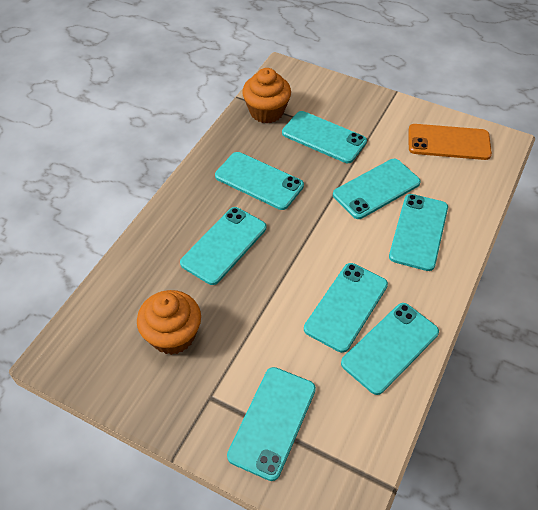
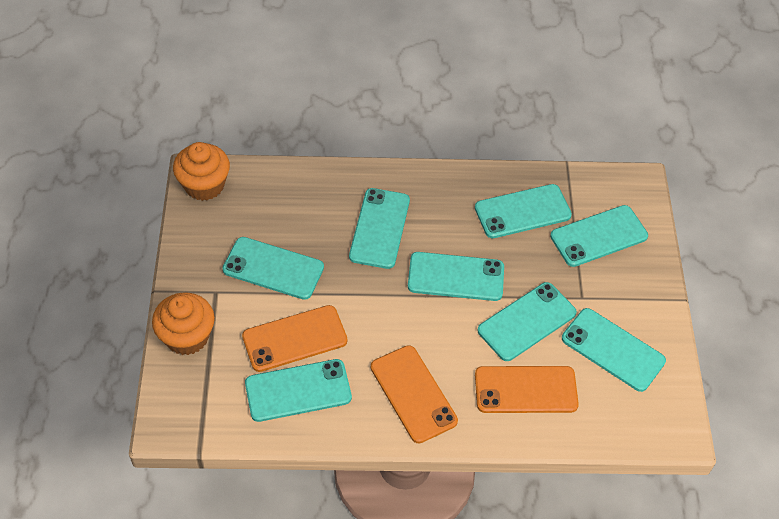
orange phone: [408,124,492,160] = 1 -> [242,305,348,372] [371,345,458,444] [475,366,579,413] = 3

